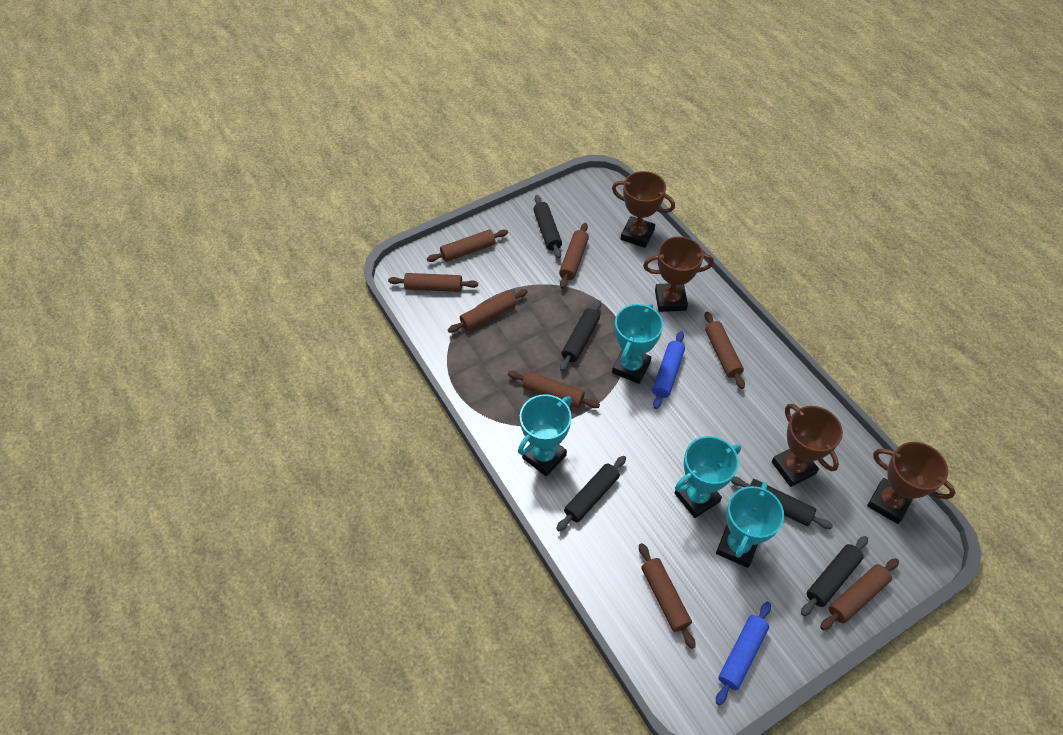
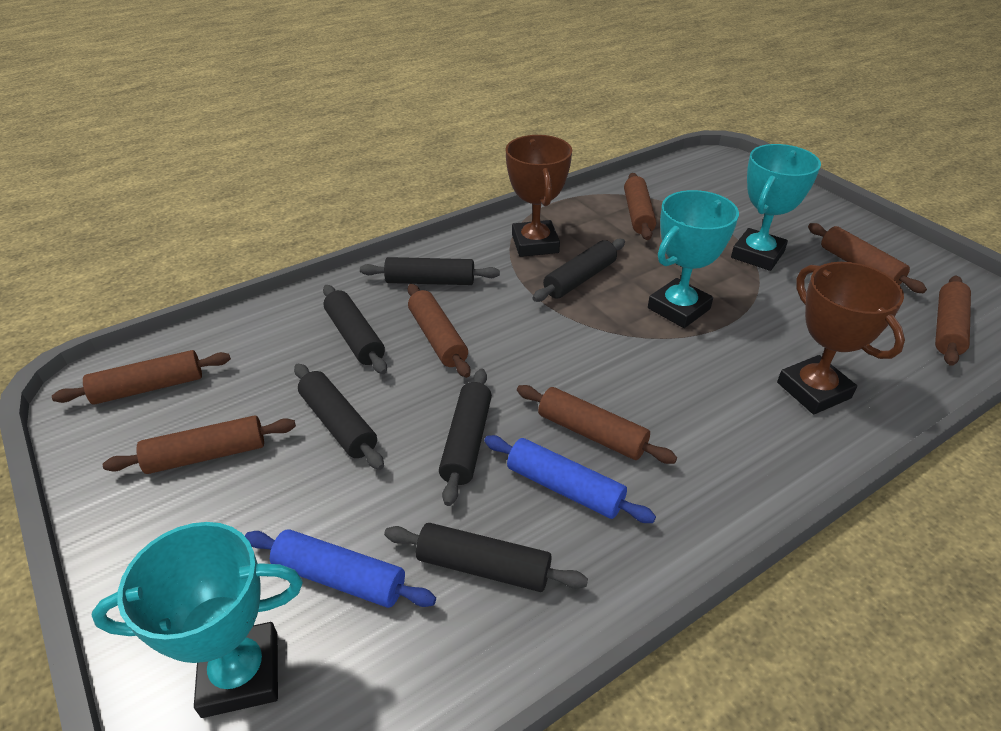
black rolling pin: [533,195,562,259] [556,456,626,531] [560,300,601,371] [731,476,833,529] [801,536,868,616] = 5 -> [294,364,384,470] [323,285,387,374] [360,257,500,285] [384,523,588,592] [439,369,492,506] [532,239,625,302] = 6
brown rolling pin: [388,273,478,292] [427,229,508,262] [448,289,528,333] [508,371,600,408] [559,223,589,289] [639,543,695,649] [704,311,745,389] [820,558,899,630] = 8 -> [52,350,231,405] [103,415,296,474] [408,284,470,378] [517,385,677,464] [624,173,656,240] [808,223,927,293] [935,275,971,366] = 7
brown trophy: [612,171,675,248] [643,236,714,312] [771,404,843,487] [867,442,956,524] = 4 -> [505,135,572,257] [777,262,905,414] = 2
turquoise trophy: [518,394,572,476] [612,304,663,384] [675,436,741,518] [716,482,784,568] = 4 -> [92,522,303,718] [648,190,739,328] [731,144,821,271] = 3

